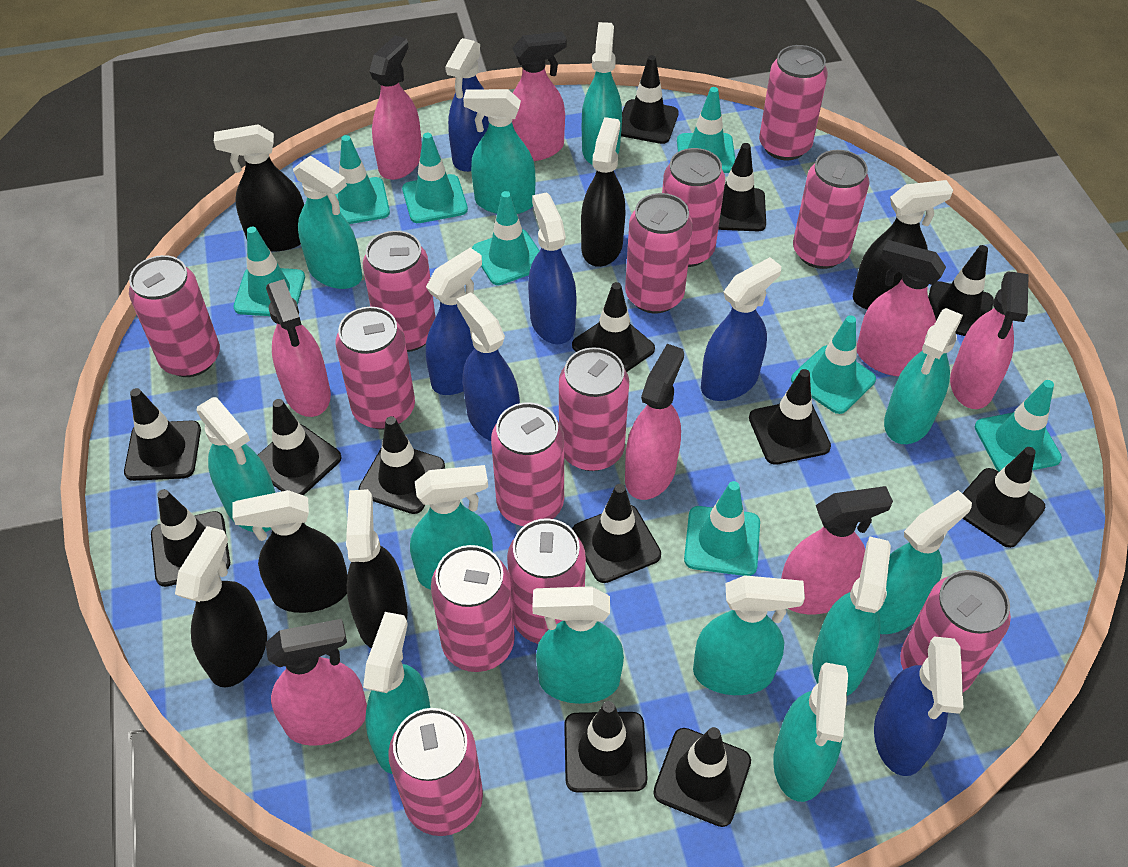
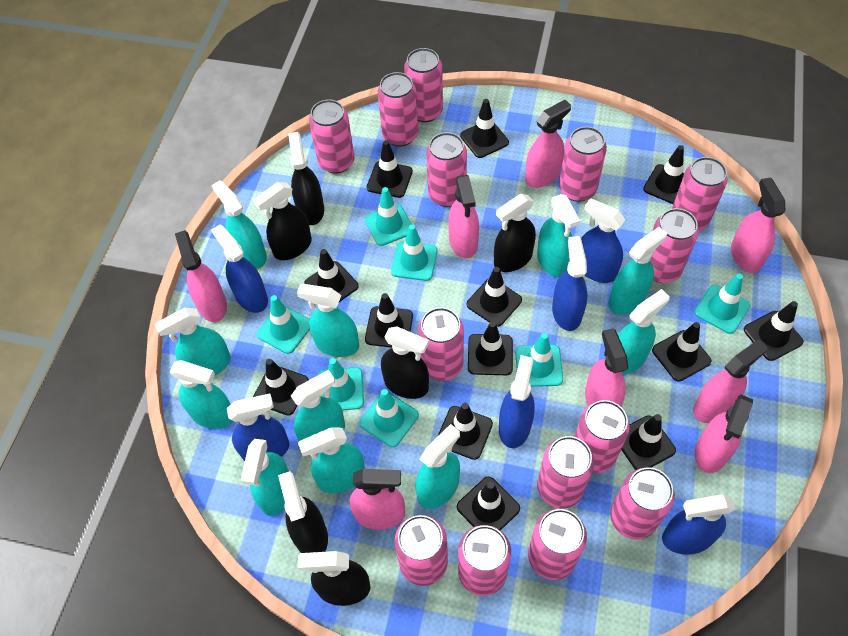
pink can: [129,255,220,377] [335,307,415,430] [363,231,436,352] [388,708,483,836] [431,545,515,672] [491,402,564,526] [507,518,586,644] [559,347,629,471] [625,193,693,313] [662,148,725,267] [759,45,828,160] [793,150,870,269] [900,570,1011,692] = 13 -> [309,99,354,174] [378,72,418,147] [394,515,448,586] [404,48,443,122] [418,307,464,381] [426,132,467,207] [458,525,511,596] [528,509,587,580] [537,436,594,509] [559,127,607,202] [574,400,630,473] [610,467,675,540] [650,208,699,283] [672,157,727,231] = 14
turquoise spray bottle: [197,397,275,532] [293,156,362,289] [363,612,430,774] [410,465,493,590] [463,89,535,214] [532,586,624,704] [582,22,622,164] [693,575,805,695] [773,662,848,802] [812,536,891,696] [878,490,972,634] [884,308,963,444] = 12 -> [155,308,231,376] [169,360,233,429] [211,180,267,269] [241,439,289,516] [291,370,345,441] [297,284,359,357] [298,427,365,493] [415,424,460,509] [537,194,580,278] [608,227,667,314] [618,289,670,375] = 11
turquoise traffic cone: [234,227,305,316] [335,135,390,224] [402,133,468,223] [472,191,540,285] [677,87,735,173] [684,481,760,576] [791,315,876,414] [975,380,1062,472] = 8 -> [257,295,310,354] [318,358,364,411] [359,389,419,447] [365,187,412,246] [391,225,437,281] [515,333,563,387] [694,274,750,334] = 7

